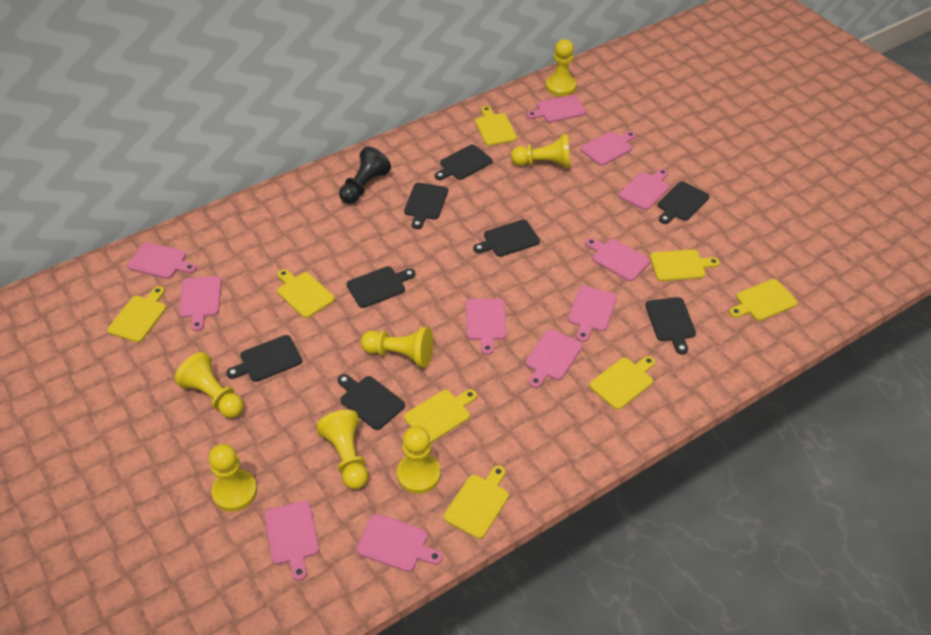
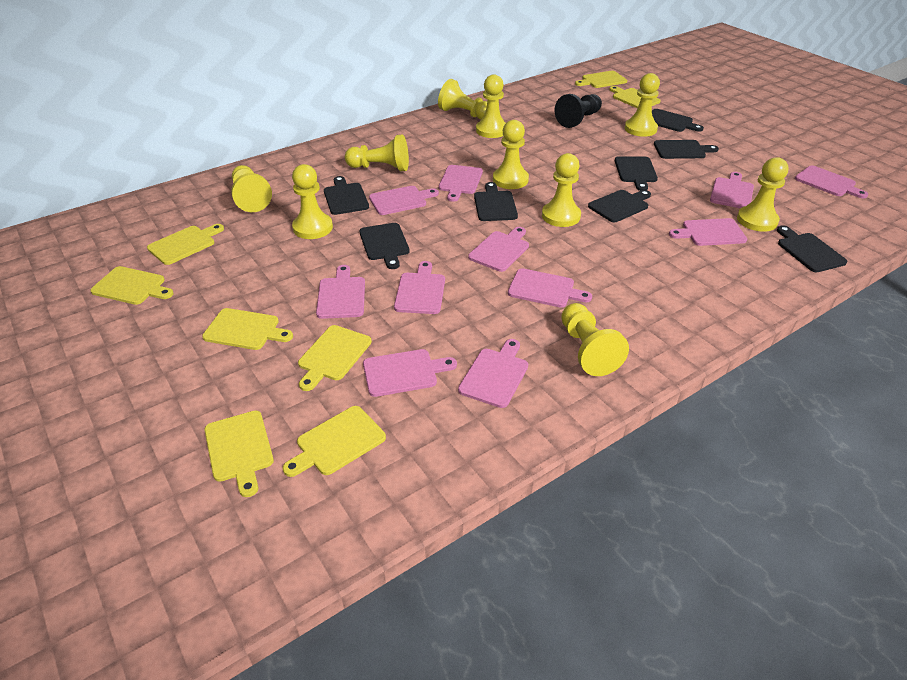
yellow pawn: [174,352,244,418] [209,444,257,512] [316,410,368,489] [360,327,433,367] [397,426,441,494] [511,134,571,168] [546,39,577,96] = 7 -> [231,165,272,212] [292,164,333,239] [345,134,409,171] [438,79,487,120] [476,74,506,138] [493,120,529,189] [542,153,581,227] [561,303,629,376] [625,73,660,137] [737,157,788,232] = 10

